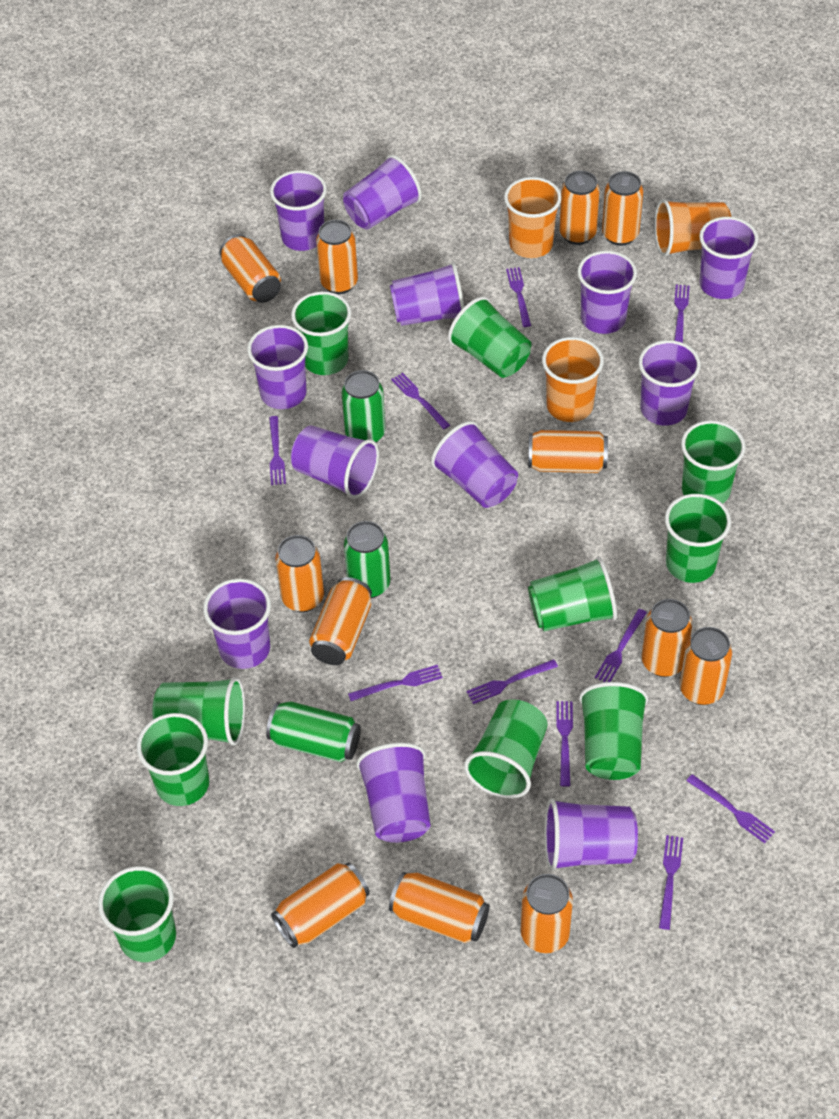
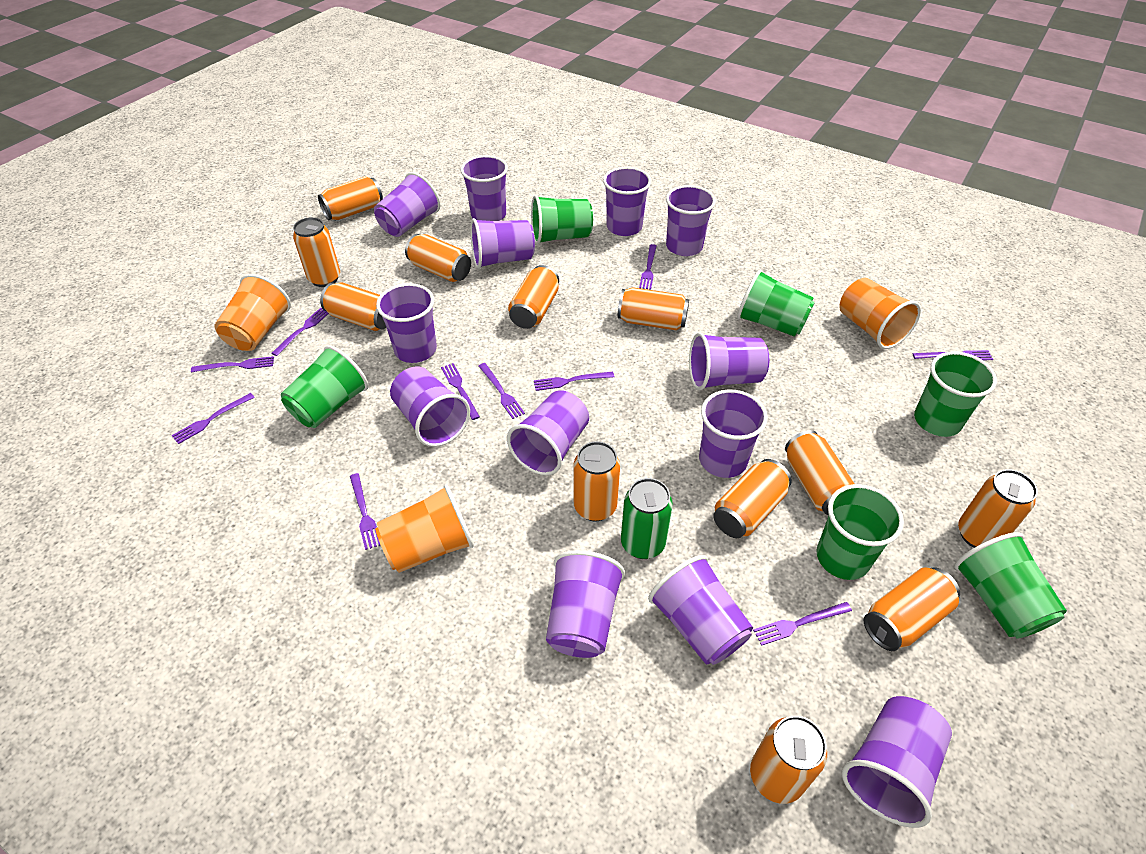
green can: [266,701,361,762] [342,370,386,443] [344,521,390,598] = 3 -> [621,478,673,559] = 1
green cup: [98,866,176,962] [137,713,209,806] [153,677,245,746] [291,291,351,375] [448,297,531,378] [464,700,548,799] [528,557,617,631] [579,682,648,780] [665,494,731,583] [681,420,746,504] = 10 -> [281,345,368,428] [531,195,593,245] [737,269,815,337] [816,484,904,580] [914,351,997,437] [954,532,1067,638] = 6
purple cup: [203,578,271,669] [247,325,308,409] [270,170,327,251] [291,425,379,499] [343,155,422,230] [356,742,430,843] [390,262,464,326] [431,421,518,508] [545,798,638,871] [577,251,637,334] [639,340,701,426] [699,217,758,299] = 12 -> [374,172,440,237] [376,283,437,363] [390,366,470,447] [460,155,508,221] [470,218,535,269] [507,390,589,476] [546,550,625,658] [603,167,651,236] [648,555,753,665] [666,185,716,256] [689,333,769,390] [699,390,768,478] [842,696,952,828] = 13

